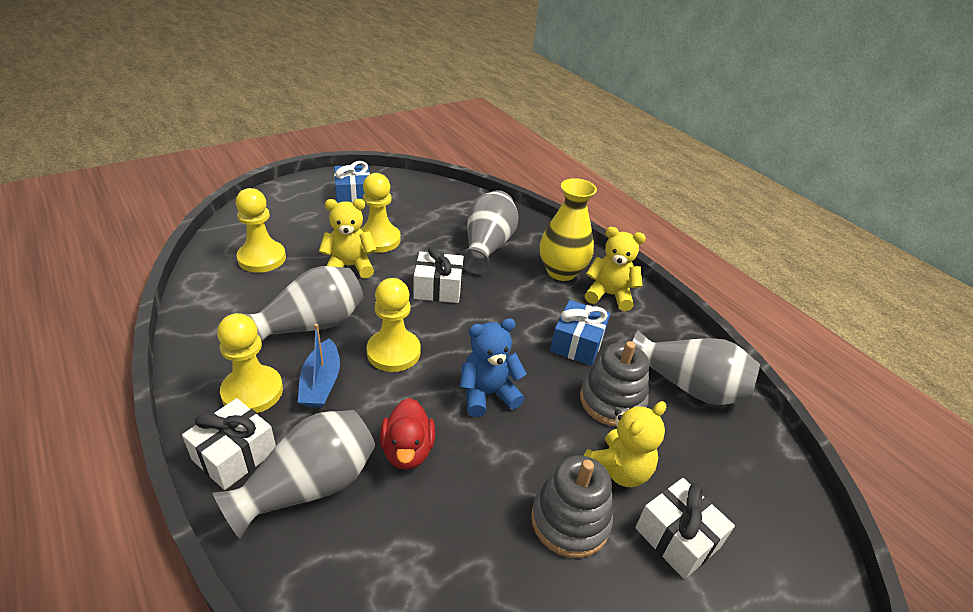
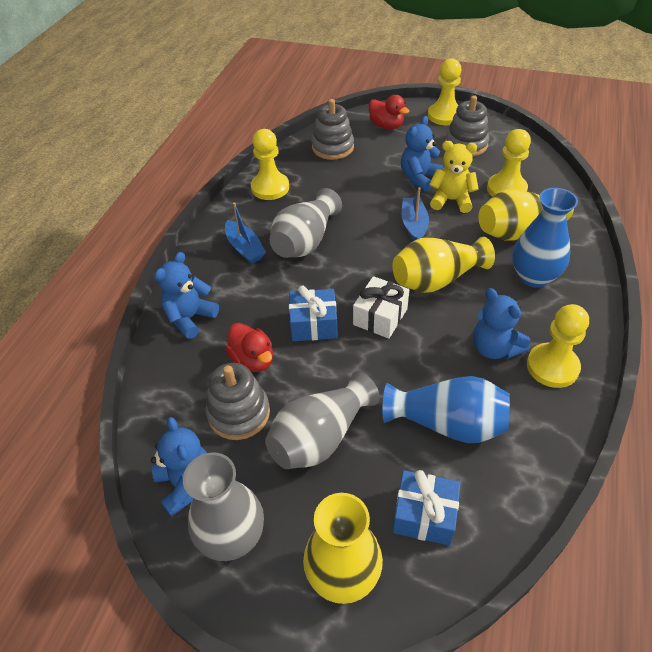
blue boat: [298,324,340,408] = 1 -> [225,202,266,264] [402,187,429,241] = 2
blue teddy bear: [460,318,527,417] = 1 -> [151,417,207,517] [154,252,219,339] [401,116,443,191] [473,288,530,359] = 4
blue vase: none = 0 -> [382,376,510,443] [512,188,578,288] = 2
grey stacking toy: [531,455,613,558] [580,341,649,427] = 2 -> [206,363,270,440] [311,99,354,160] [445,95,489,157] = 3
grey vase: [213,410,375,539] [244,266,363,342] [459,190,519,275] [632,331,760,405] = 4 -> [183,452,264,561] [265,371,380,469] [270,188,342,258] = 3
red duck: [380,398,435,470] = 1 -> [225,323,273,372] [369,95,409,129] = 2
white gift: [182,398,276,490] [414,246,464,303] [635,478,735,579] = 3 -> [353,276,409,339] = 1
yellow teddy bear: [319,199,377,278] [583,401,666,487] [585,227,646,311] = 3 -> [429,141,479,213] = 1
yellow vase: [540,178,597,281] = 1 -> [303,493,383,604] [392,237,495,293] [478,189,574,241] = 3

